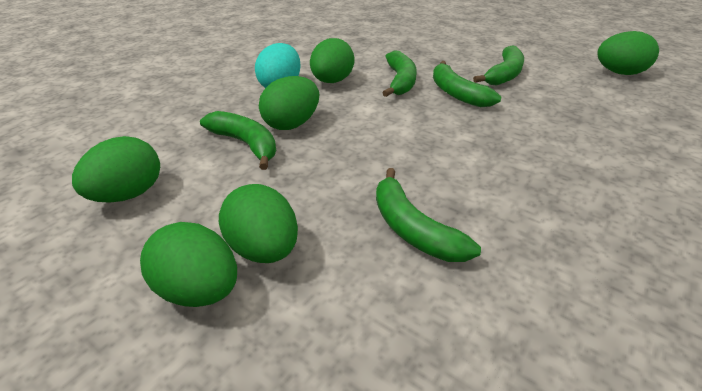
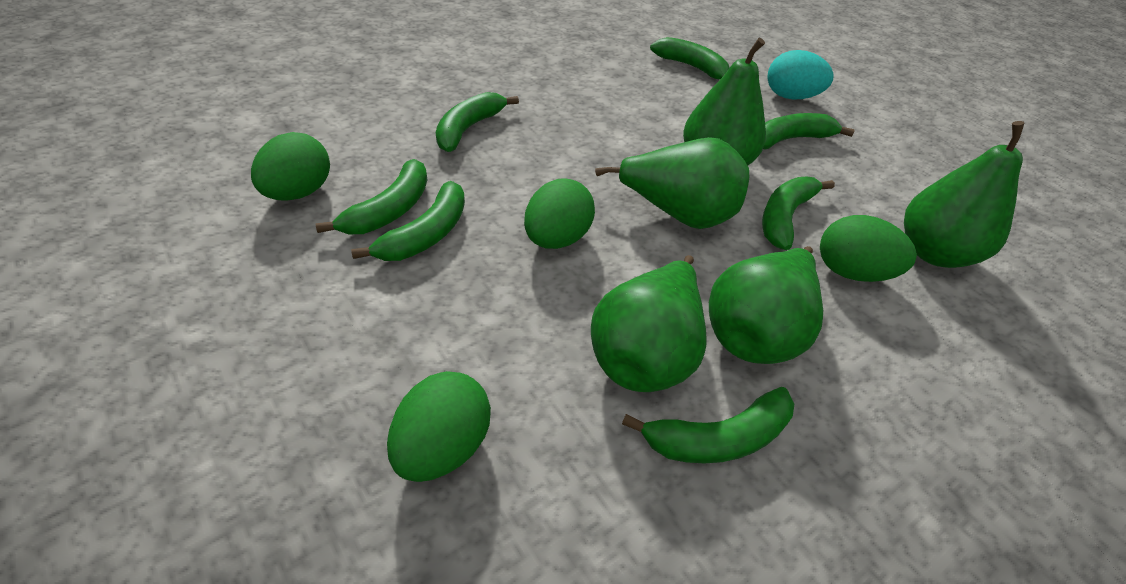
green banana: [200,111,276,170] [376,168,481,262] [382,51,417,97] [433,61,501,107] [473,46,524,86] = 5 -> [315,159,427,234] [351,181,465,261] [436,92,519,152] [622,387,794,464] [650,37,730,80] [762,176,835,250] [763,113,855,150] = 7
green egg: [72,136,160,202] [140,222,237,307] [219,184,298,263] [259,76,319,130] [310,38,355,83] [598,31,659,75] = 6 -> [251,132,330,201] [387,371,491,482] [524,178,595,249] [820,215,917,282] = 4
green pear: none = 0 -> [591,255,706,392] [595,137,749,229] [683,38,766,165] [709,246,823,364] [904,121,1024,268] = 5

